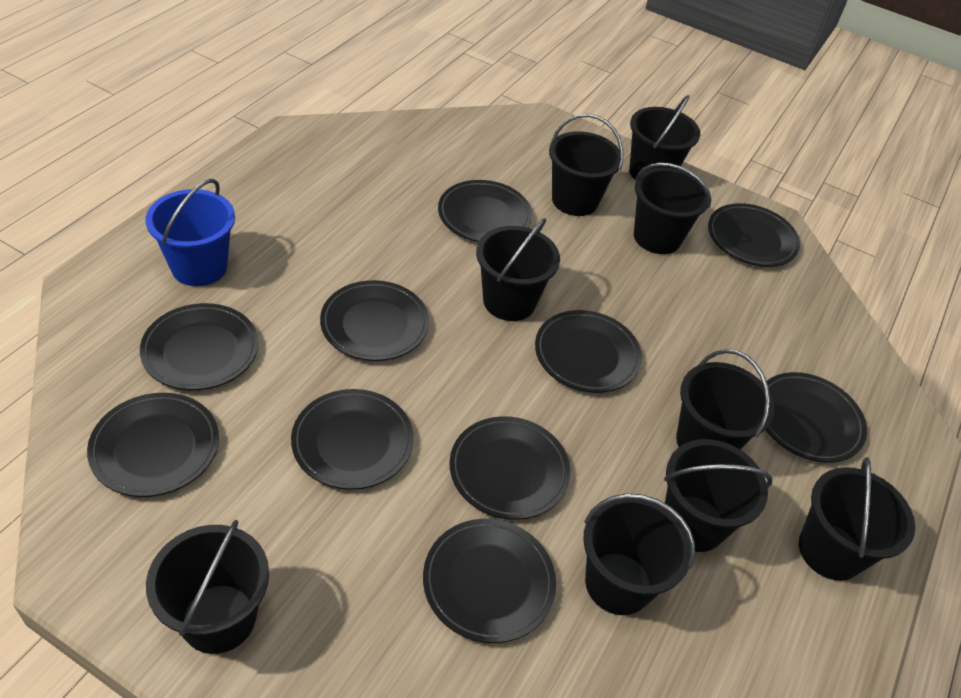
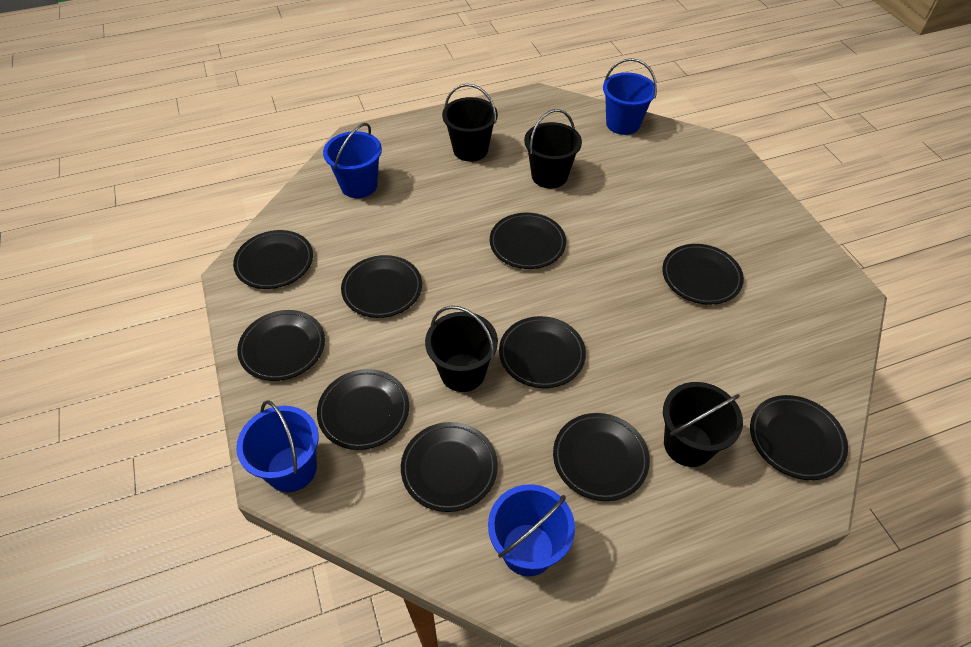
black bucket: [146,520,269,654] [476,218,560,321] [549,114,623,216] [583,493,695,615] [629,95,700,180] [634,163,712,254] [664,439,772,552] [676,349,775,450] [799,457,915,581] = 9 -> [425,306,498,392] [442,84,498,162] [524,109,582,188] [663,382,743,467] = 4
blue bucket: [145,179,235,286] = 1 -> [236,400,319,492] [323,123,382,198] [488,484,575,576] [603,58,657,135] = 4

